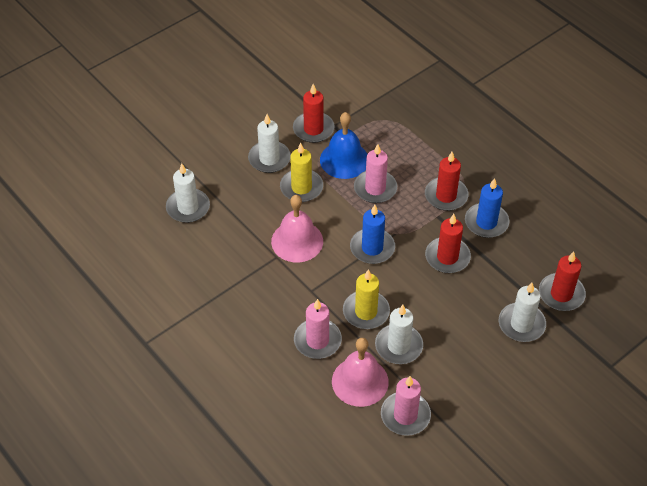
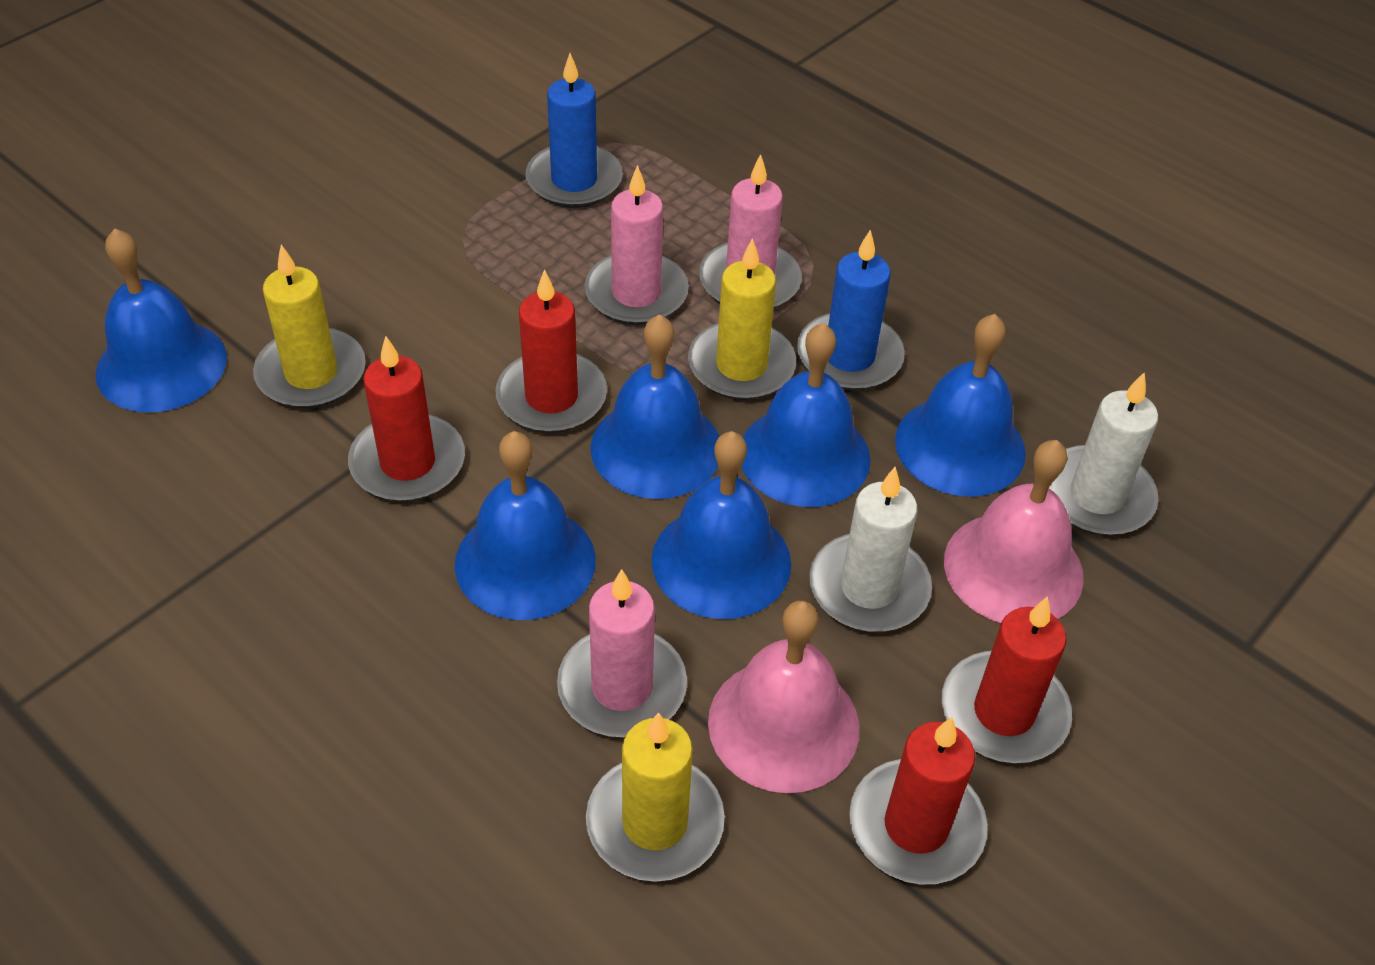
blue bell: [320,112,367,179] = 1 -> [95,228,227,413] [455,431,596,620] [590,314,720,499] [652,431,791,619] [742,323,871,507] [895,314,1026,497] = 6
white candle: [166,163,210,223] [248,114,291,173] [375,305,423,364] [499,283,546,342] = 4 -> [809,467,932,632] [1049,372,1159,536] = 2
yellow candle: [280,143,323,202] [343,269,390,329] = 2 -> [253,245,366,408] [586,712,725,882] [688,238,796,400] = 3

